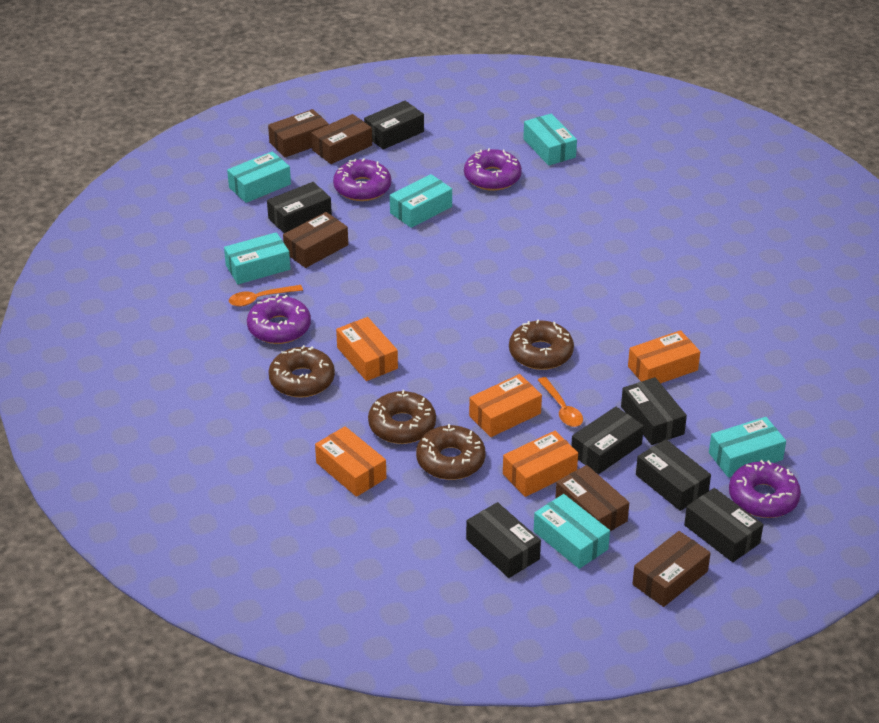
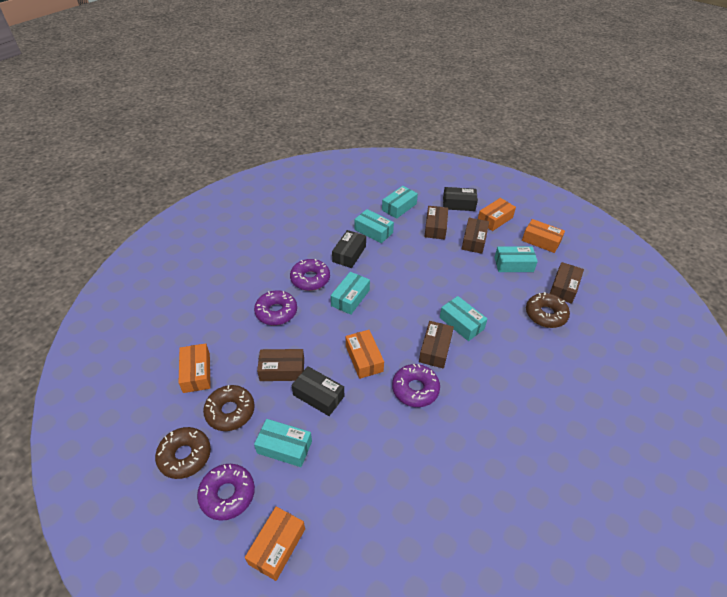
black box: [267,182,332,233] [364,101,424,150] [466,502,541,578] [571,406,644,474] [621,377,687,445] [636,439,711,511] [684,488,763,562] = 7 -> [292,366,344,416] [332,230,366,268] [443,187,478,211] = 3
brown donut: [269,345,335,398] [368,390,436,444] [416,424,486,480] [509,319,574,370] = 4 -> [155,427,211,479] [203,385,255,431] [526,292,570,328] = 3
orange spoon: [229,285,303,306] [538,377,583,427] = 2 -> none = 0

